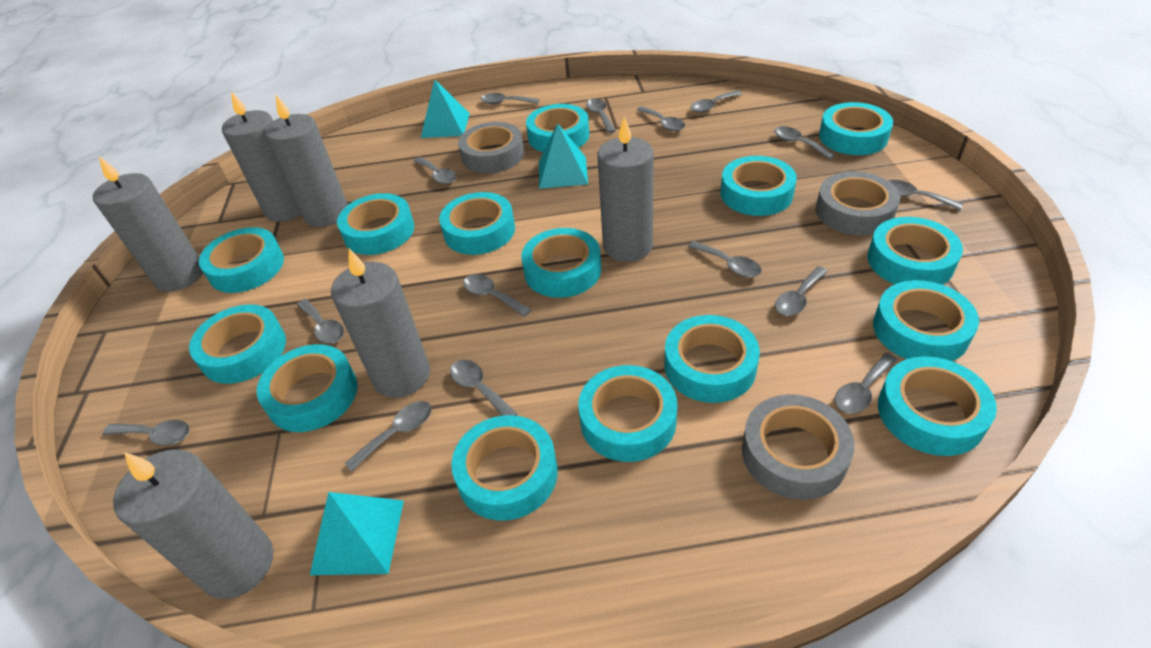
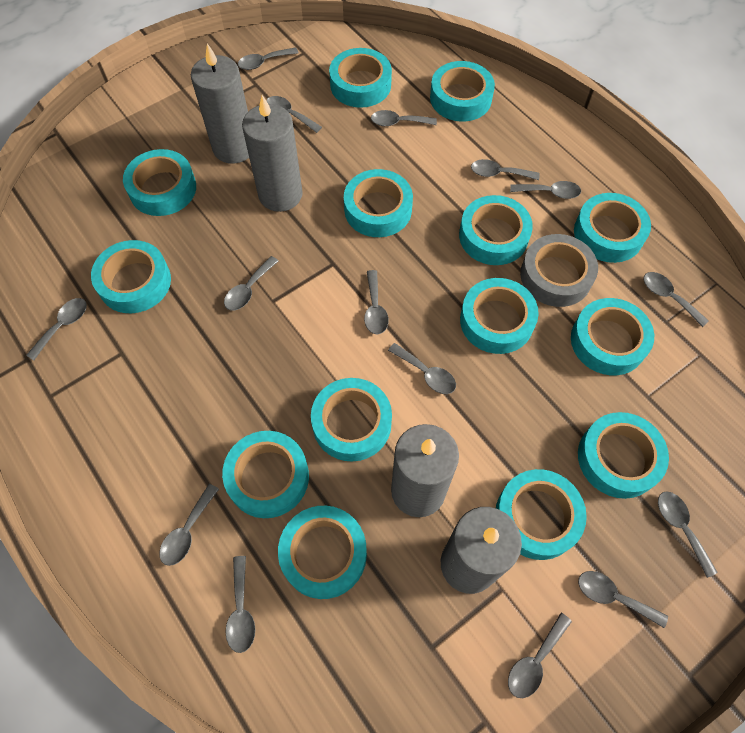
grey candle: [93,156,203,292] [113,449,273,599] [222,91,301,222] [265,95,348,227] [331,248,430,398] [597,116,654,262] = 6 -> [191,43,249,164] [242,95,303,212] [391,424,459,517] [441,507,522,594] = 4
grey tape: [458,122,524,173] [742,394,855,500] [816,172,900,236] = 3 -> [520,234,598,307] = 1
turquoise pyramid: [310,492,404,575] [421,79,470,138] [539,124,588,189] = 3 -> none = 0
turquoise tape: [189,304,286,384] [199,227,284,293] [257,344,358,432] [337,193,414,255] [439,192,515,255] [451,415,558,521] [521,228,601,298] [526,104,589,152] [578,365,677,462] [664,315,760,403] [721,156,797,216] [819,102,893,155] [867,217,963,285] [873,280,979,361] [878,356,997,456] = 15 -> [91,240,171,313] [123,149,196,216] [222,431,309,518] [278,506,367,599] [311,378,392,462] [329,48,392,108] [344,169,413,237] [430,61,495,122] [459,195,533,265] [460,278,539,354] [496,469,587,560] [571,298,654,375] [574,193,651,263] [578,412,669,499] = 14

